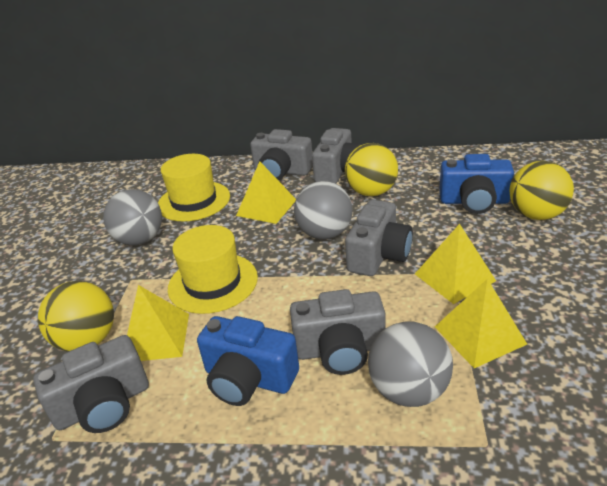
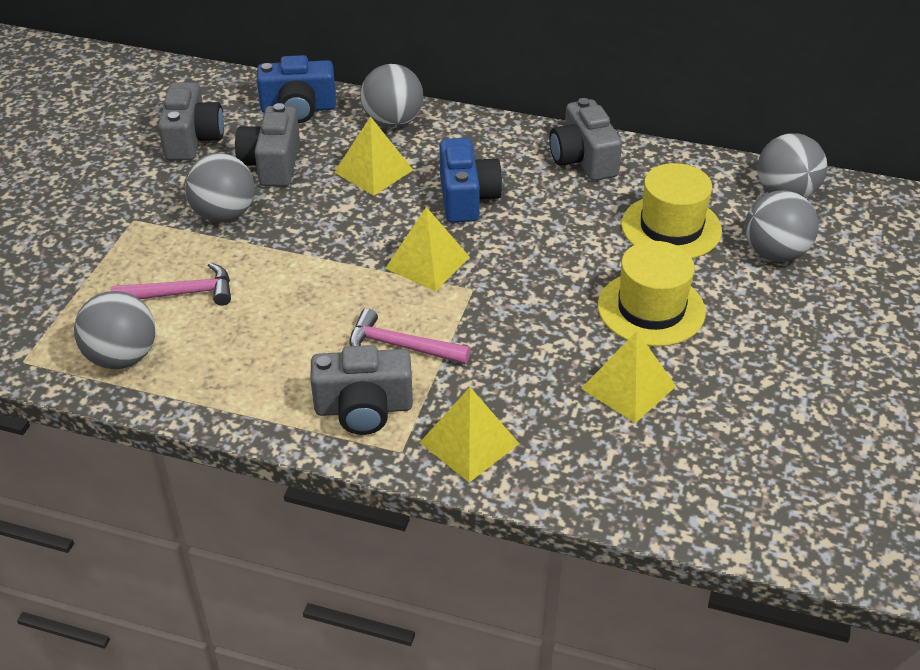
grey ball: [103,189,162,246] [294,181,353,239] [368,321,453,407] = 3 -> [74,291,155,369] [184,153,255,222] [360,64,424,128] [745,190,819,262] [757,133,827,198] = 5
grey camera: [33,335,149,433] [250,129,313,180] [290,289,386,375] [312,128,363,184] [345,200,413,276] = 5 -> [158,82,224,160] [235,103,300,187] [311,345,413,435] [549,98,622,181] = 4
pink hammer: none = 0 -> [111,263,231,306] [349,308,470,364] = 2
yellow ball: [38,281,114,352] [345,143,398,196] [510,161,574,220] = 3 -> none = 0

